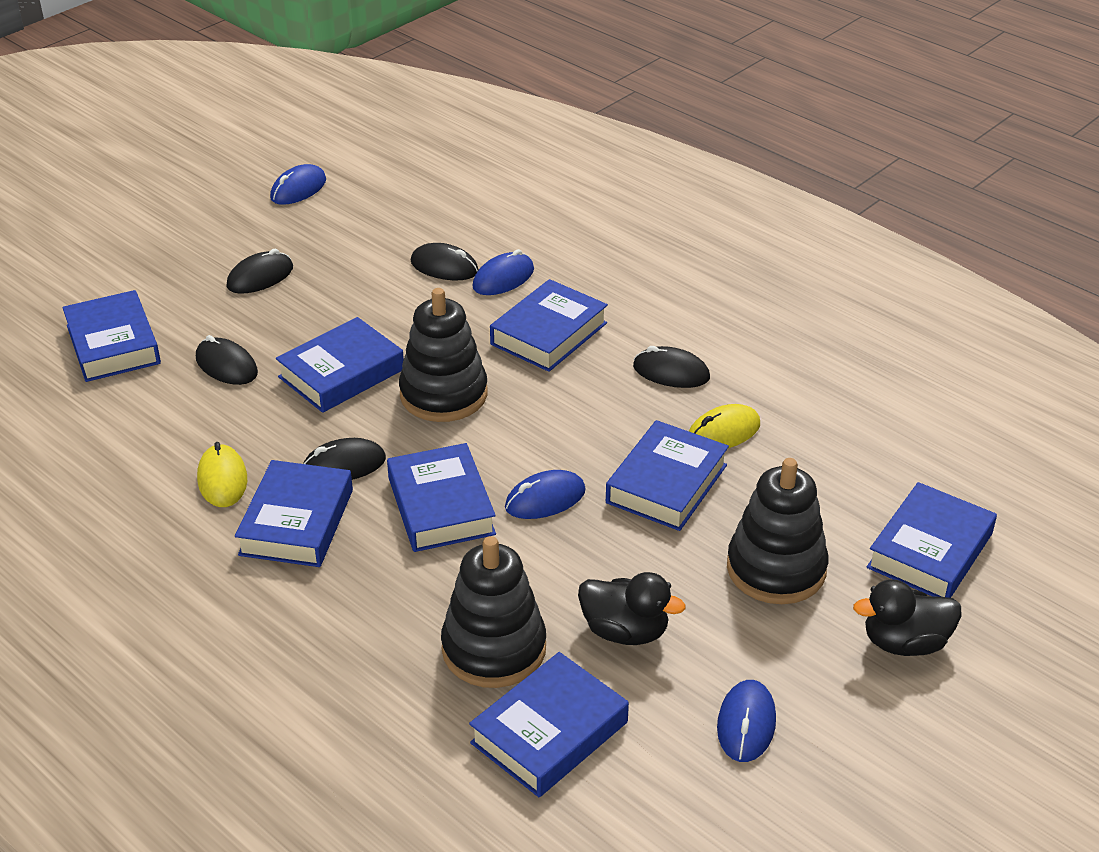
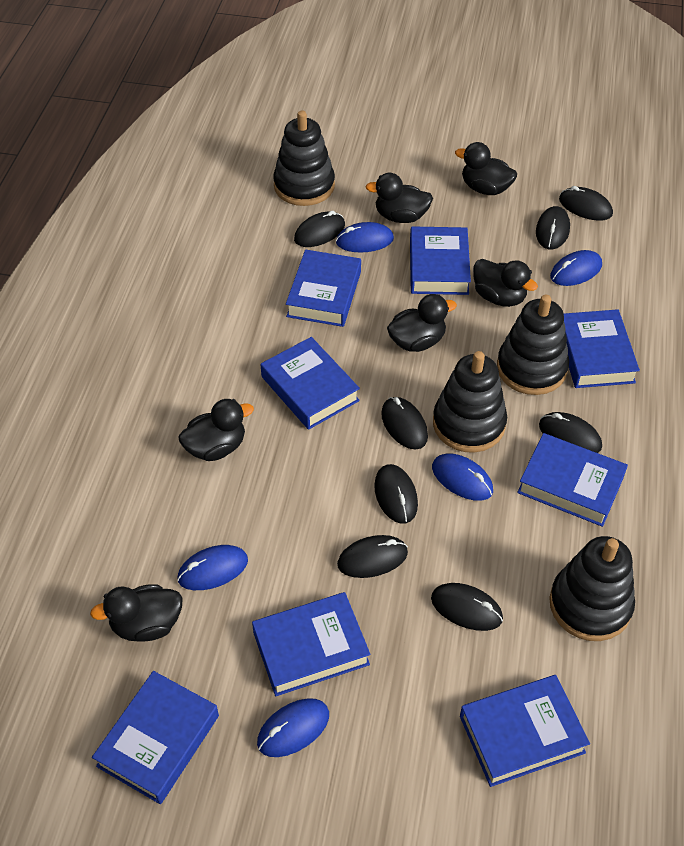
black duck: [578,572,686,645] [853,579,961,656] = 2 -> [90,584,183,642] [179,399,254,461] [365,173,433,223] [387,294,457,352] [455,142,517,195] [473,259,538,307] = 6
black mouse: [196,335,258,385] [226,249,293,293] [303,438,386,480] [411,243,479,280] [633,346,710,388] = 5 -> [294,211,345,247] [337,535,408,578] [374,464,418,524] [381,397,428,450] [431,583,503,631] [536,206,570,250] [539,412,602,453] [559,186,613,221] = 8
black stacking toy: [399,288,487,422] [441,536,546,688] [727,458,829,604] = 3 -> [273,111,335,206] [433,351,507,453] [497,295,569,395] [549,536,635,641] = 4
blue mouse: [270,164,326,205] [472,249,534,295] [505,470,586,519] [717,680,776,762] = 4 -> [177,545,248,590] [257,698,329,757] [336,222,394,252] [432,453,493,501] [550,250,602,286] = 5
yellow mouse: [197,442,247,507] [689,404,760,448] = 2 -> none = 0

